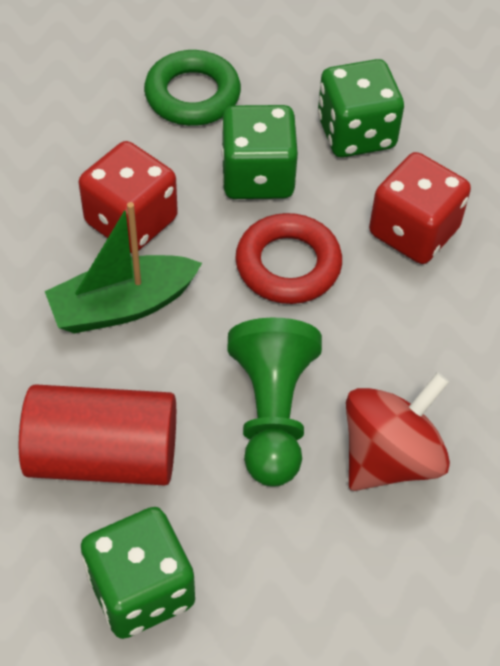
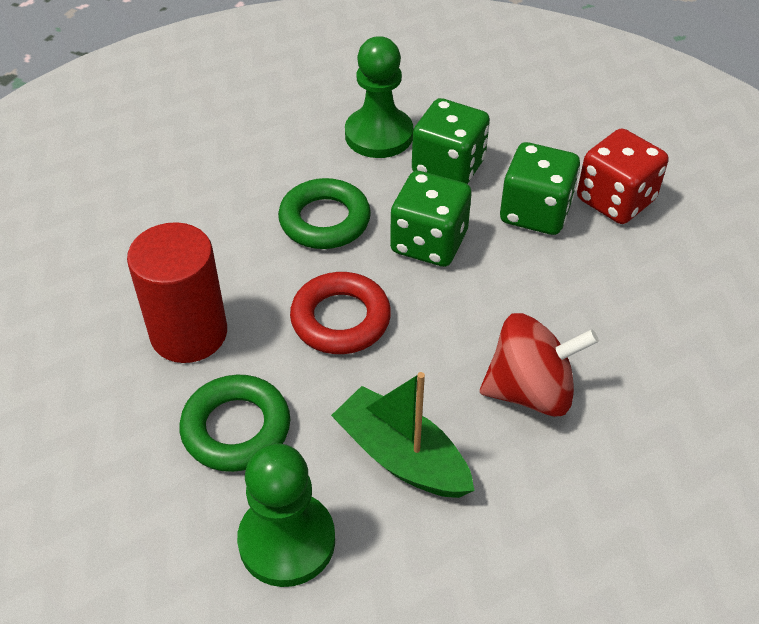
green pawn: [228,318,322,487] = 1 -> [237,443,335,587] [345,36,413,158] = 2
green ring: [144,50,241,126] = 1 -> [179,375,291,472] [278,178,371,249] = 2
red dice: [79,141,178,253] [369,152,471,264] = 2 -> [577,128,668,224] = 1

